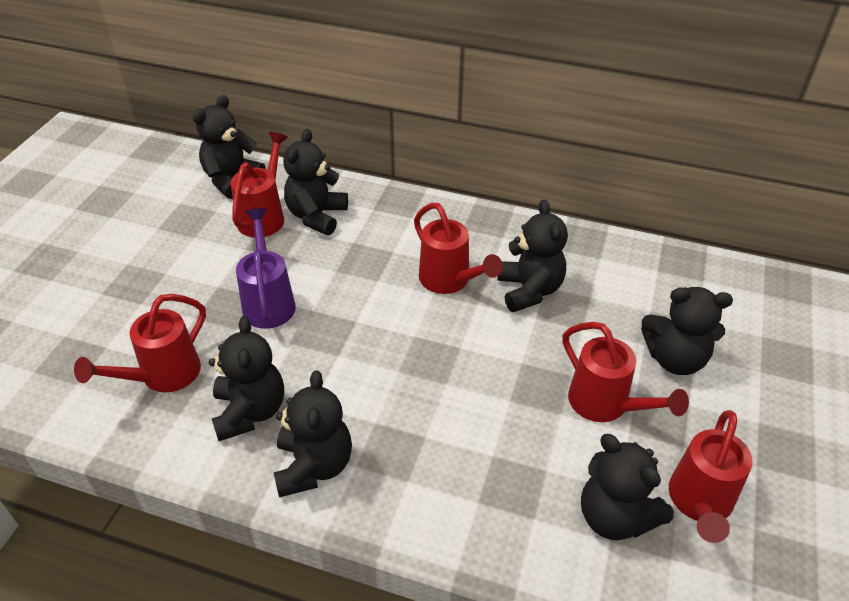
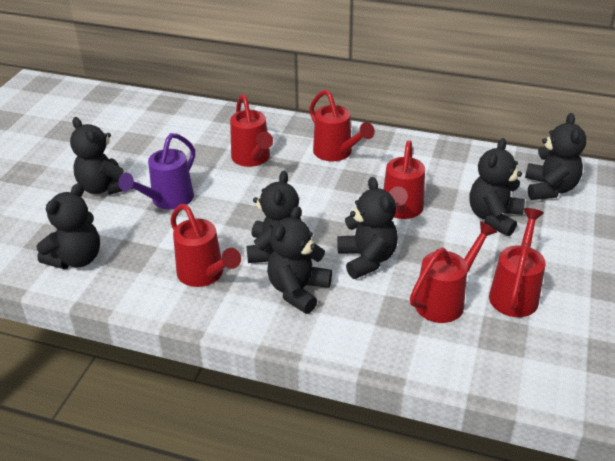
red watering can: [74,294,206,393] [231,132,288,238] [414,203,503,294] [563,322,689,422] [669,410,753,543] = 5 -> [170,204,241,287] [230,94,273,167] [309,90,375,161] [383,140,425,219] [410,221,497,323] [489,208,546,317] = 6

